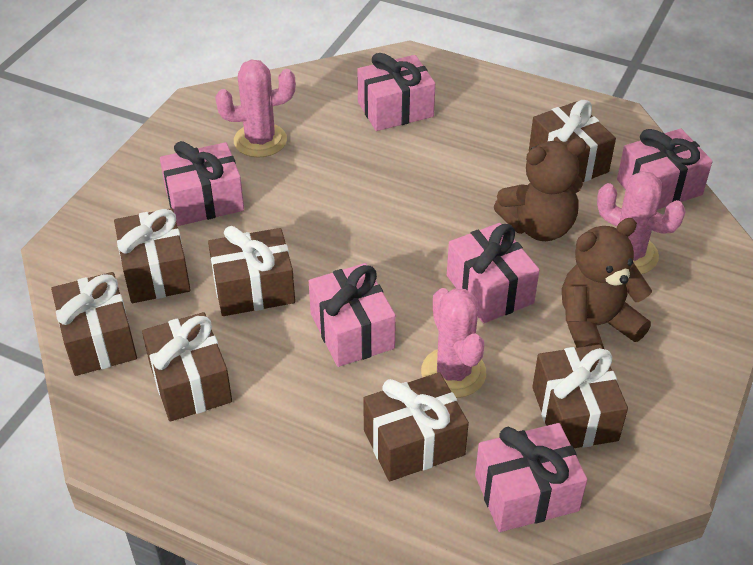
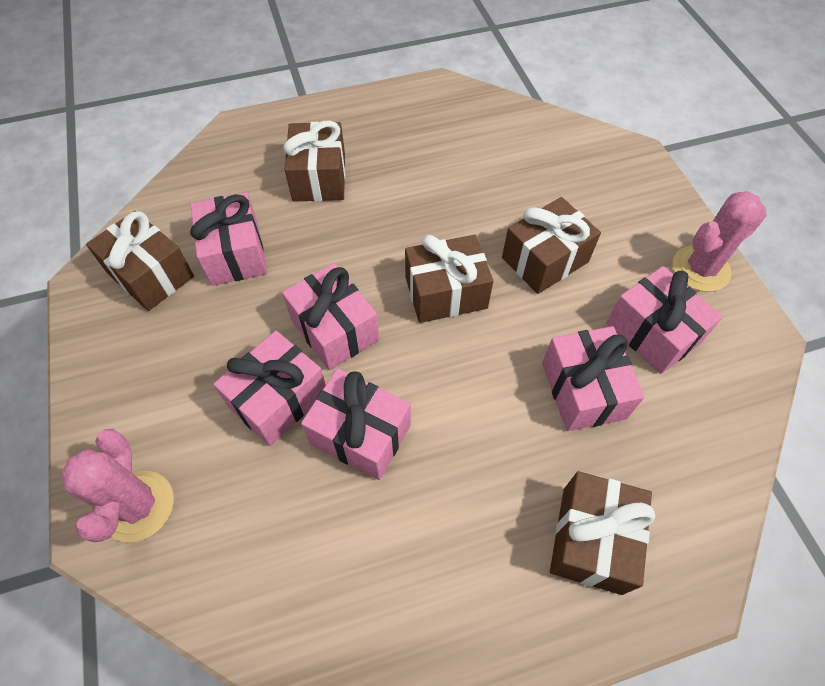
brown gift: [51,272,137,376] [114,208,191,303] [142,312,232,422] [208,226,295,316] [363,372,469,481] [529,100,616,182] [532,344,628,448] = 7 -> [86,211,194,311] [283,120,345,202] [405,234,493,323] [502,197,601,294] [550,471,655,595] = 5
brown teddy bear: [494,138,586,241] [562,218,652,349] = 2 -> none = 0
pink cactus: [215,60,296,158] [421,288,486,398] [597,171,686,274] = 3 -> [61,429,174,542] [673,191,767,292] = 2

